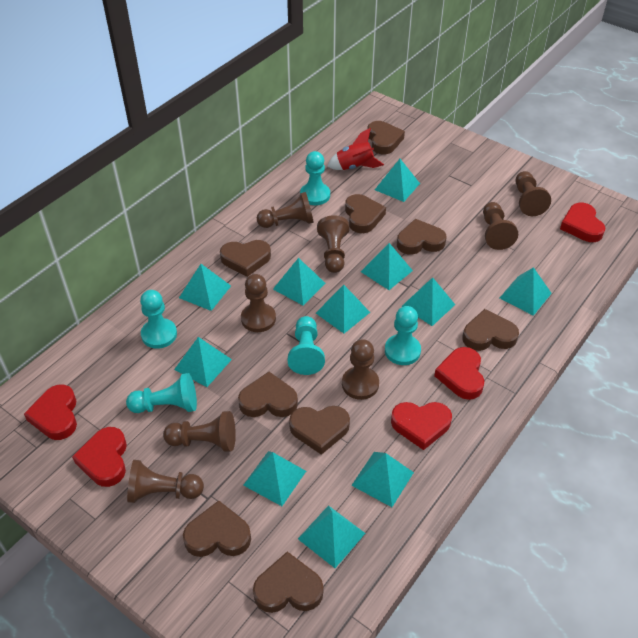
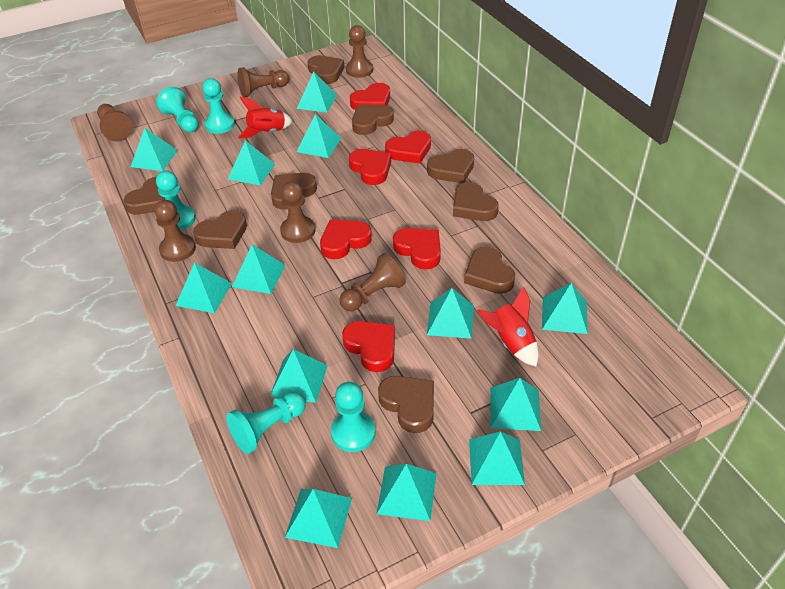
brown pawn: [127,460,204,503] [163,411,236,452] [241,274,276,332] [257,192,314,228] [317,215,349,273] [342,339,379,400] [483,202,518,250] [516,171,551,216] = 8 -> [97,104,132,142] [154,200,196,262] [238,67,289,97] [280,181,316,243] [340,253,406,311] [346,25,373,78] = 6
red heart: [24,385,77,440] [72,427,127,487] [391,402,452,450] [434,347,484,400] [560,203,606,242] = 5 -> [320,220,372,259] [342,321,395,372] [349,149,391,185] [350,83,390,110] [385,131,431,164] [393,228,441,270] = 6
red rocket: [327,128,384,170] = 1 -> [238,97,293,139] [477,286,539,366] = 2
turquoise pyramid: [174,337,232,387] [179,264,231,311] [243,451,306,506] [273,258,325,305] [298,505,365,568] [316,285,370,333] [351,452,414,507] [361,243,413,290] [375,159,420,202] [401,277,455,326] [500,267,552,316] = 11 -> [131,128,178,171] [176,262,232,313] [228,140,275,186] [232,244,285,294] [270,349,328,403] [285,489,352,548] [297,72,337,113] [297,114,341,158] [377,464,437,521] [427,288,474,339] [469,431,525,485] [490,378,541,431] [542,283,588,334] = 13

